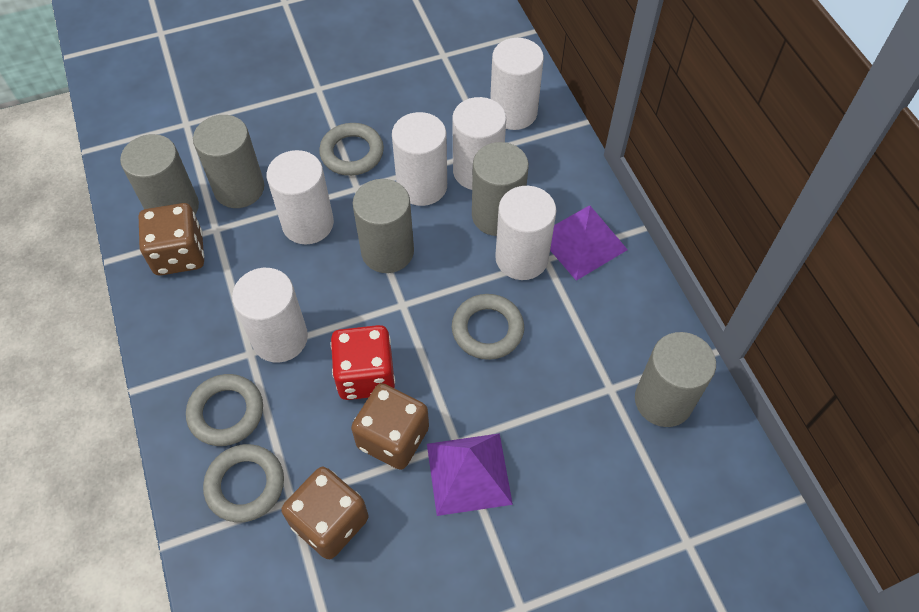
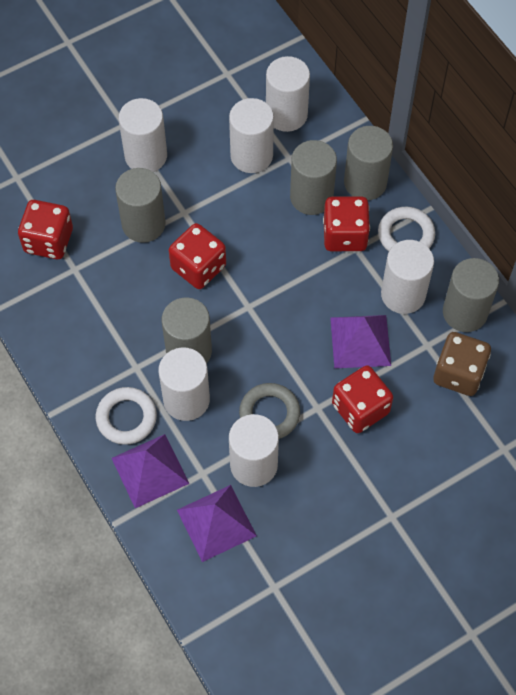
brown dice: [139,203,204,276] [281,467,368,559] [351,383,429,470] = 3 -> [433,332,491,396] = 1
grey ring: [186,374,263,446] [203,444,284,522] [319,123,384,176] [452,294,524,360] = 4 -> [239,383,300,439] = 1
purple pyramid: [427,433,513,516] [550,206,628,281] = 2 -> [112,434,189,508] [177,485,257,562] [330,315,391,368] = 3
red dice: [331,325,395,400] = 1 -> [18,200,73,259] [169,223,226,289] [323,197,370,251] [332,365,393,433] = 4
white ring: none = 0 -> [96,387,157,445] [378,207,435,251] = 2

